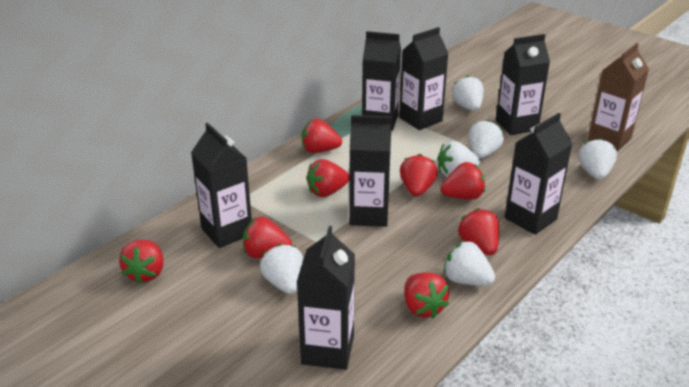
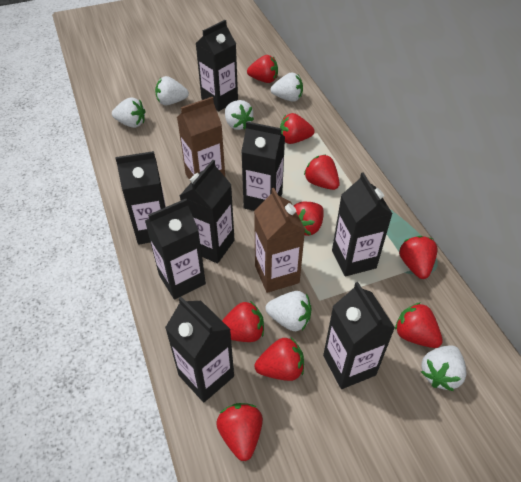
black carton: [191,123,252,248] [297,226,355,370] [349,115,392,227] [362,31,401,131] [399,27,449,130] [496,34,550,135] [505,113,572,235] = 7 -> [115,151,166,245] [145,199,206,300] [165,297,234,402] [180,160,234,264] [196,20,238,111] [241,122,285,211] [323,282,395,389] [332,172,392,276] = 8
brown carton: [588,43,649,151] = 1 -> [177,97,225,180] [254,188,305,293] = 2
red strawberry: [119,240,164,284] [243,217,292,258] [302,118,342,153] [306,159,349,197] [400,154,438,197] [404,272,449,318] [440,162,485,200] [458,208,499,255] = 8 -> [216,403,263,461] [222,301,264,342] [247,55,278,83] [254,338,304,381] [280,113,314,144] [294,202,324,236] [304,155,340,190] [395,302,443,348] [399,236,438,279] = 9

